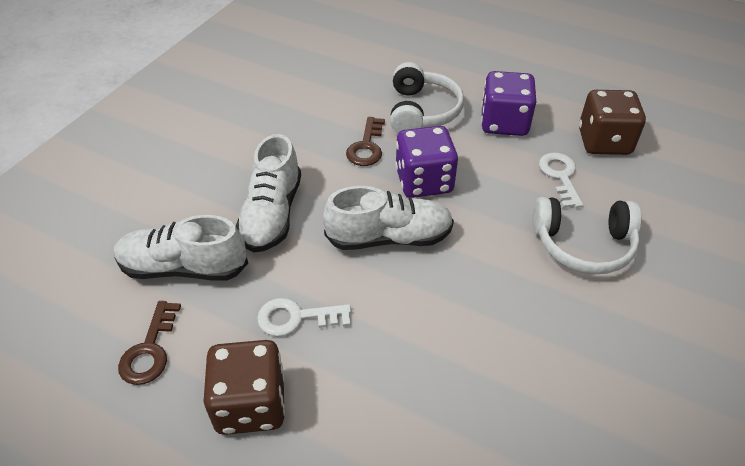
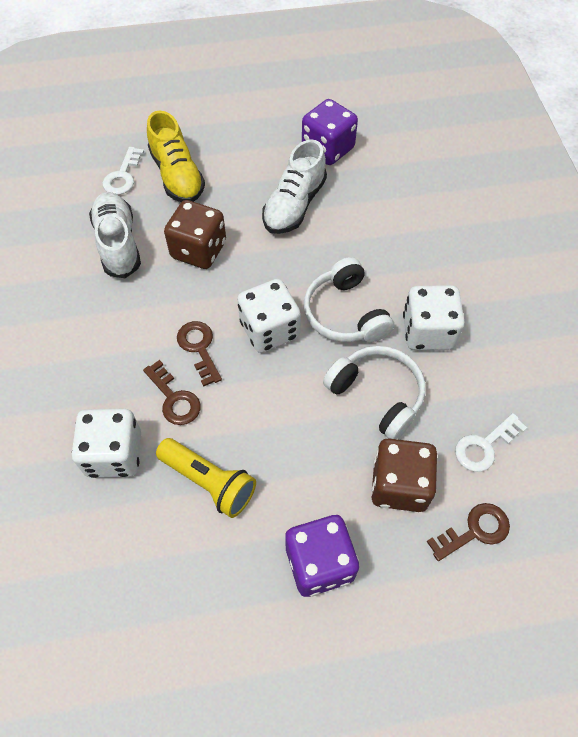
brown key: [118,301,181,385] [346,117,385,166] = 2 -> [143,360,201,425] [177,321,222,386] [427,503,510,561] = 3
white dice: none = 0 -> [72,408,141,478] [237,279,301,353] [403,285,465,350] = 3
white shoe: [114,215,248,281] [236,134,301,253] [323,186,454,250] = 3 -> [89,192,141,278] [262,139,327,234] = 2
yellow flashlight: none = 0 -> [156,438,256,518] = 1
yellow shoe: none = 0 -> [147,111,205,202] = 1

